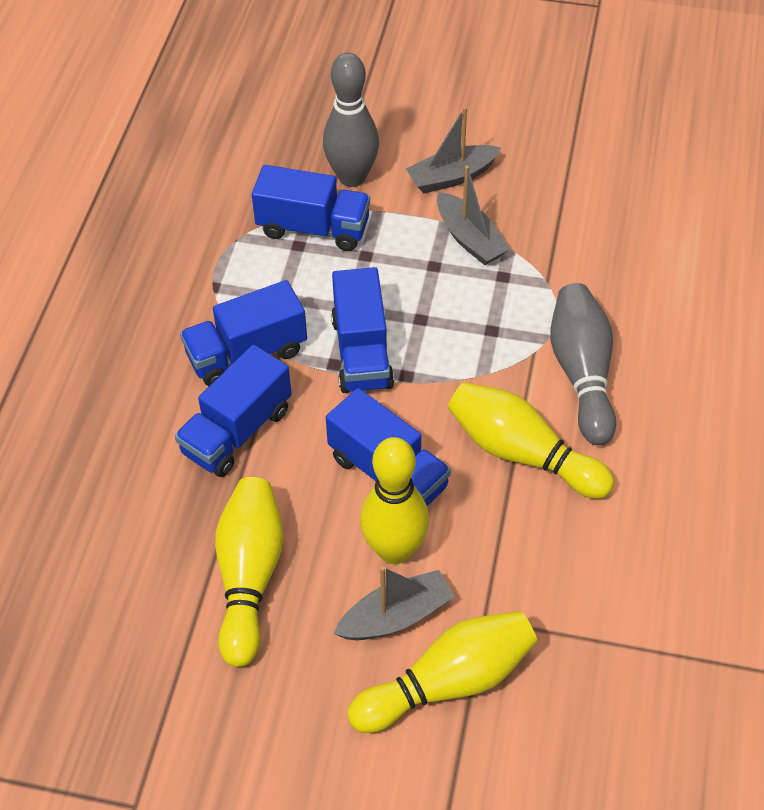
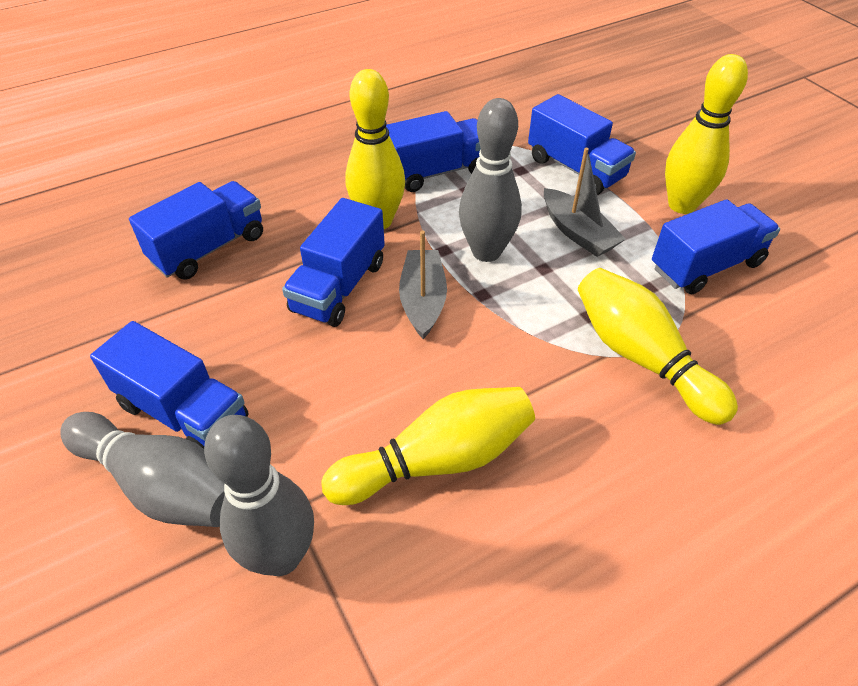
blue truck: [175,345,292,477] [180,280,307,386] [252,165,370,251] [326,388,451,506] [331,267,394,393] = 5 -> [90,321,248,449] [129,181,263,279] [282,198,385,327] [386,111,481,192] [528,94,636,195] [652,199,780,294] = 6
grey boat: [334,566,455,640] [406,107,501,193] [437,166,510,265] = 3 -> [399,231,447,339] [544,148,626,257] = 2
grey bowling pin: [323,52,379,187] [550,283,616,445] = 2 -> [60,412,225,527] [204,415,314,576] [459,98,522,262] = 3

